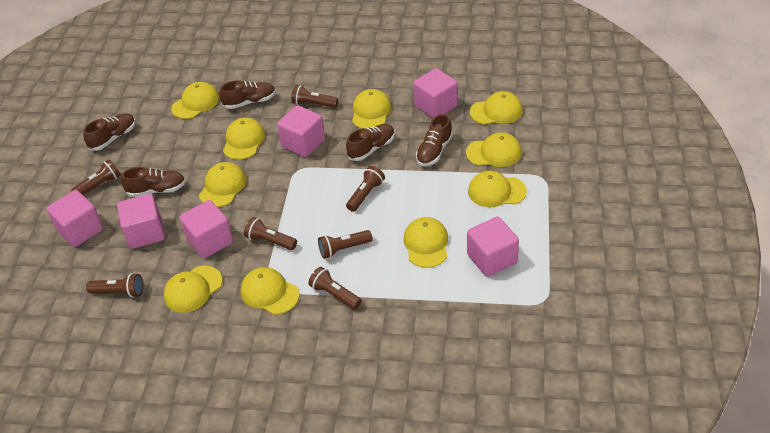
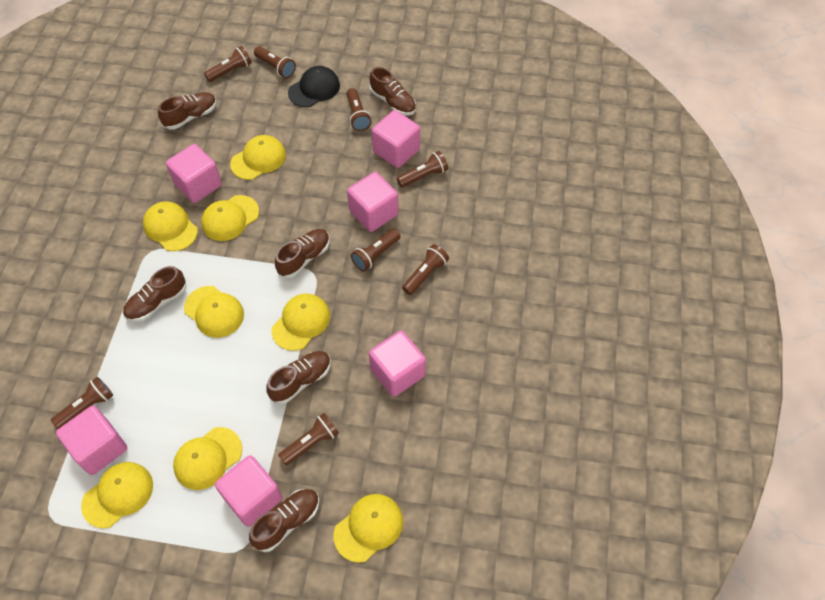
black cap: none = 0 -> [288,66,340,107] = 1
brown flashlight: [71,159,121,195] [86,273,143,298] [244,217,297,250] [291,85,338,108] [308,267,361,309] [318,230,372,259] [346,166,385,212] = 7 -> [51,377,113,429] [204,46,252,82] [254,46,296,78] [278,413,339,465] [346,88,372,131] [351,229,401,271] [397,151,448,188] [402,244,449,295] = 8
brown shoe: [84,113,136,151] [121,167,186,197] [220,80,276,109] [346,124,395,161] [416,114,453,166] = 5 -> [123,266,186,322] [158,92,217,130] [249,489,320,552] [266,351,331,404] [275,229,330,278] [369,67,416,116] = 6
yellow cap: [164,266,222,313] [171,82,220,119] [199,162,246,207] [223,118,265,160] [241,267,299,315] [352,89,391,129] [403,217,448,268] [466,132,522,167] [468,171,527,207] [470,91,523,124] = 10 -> [81,462,153,528] [143,201,198,251] [173,427,242,490] [184,286,244,338] [201,195,259,241] [230,135,286,180] [271,294,330,351] [334,494,403,563] = 8

